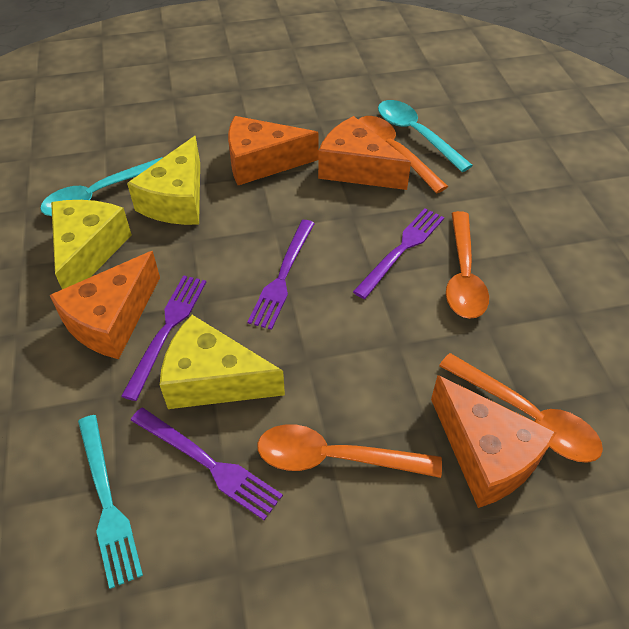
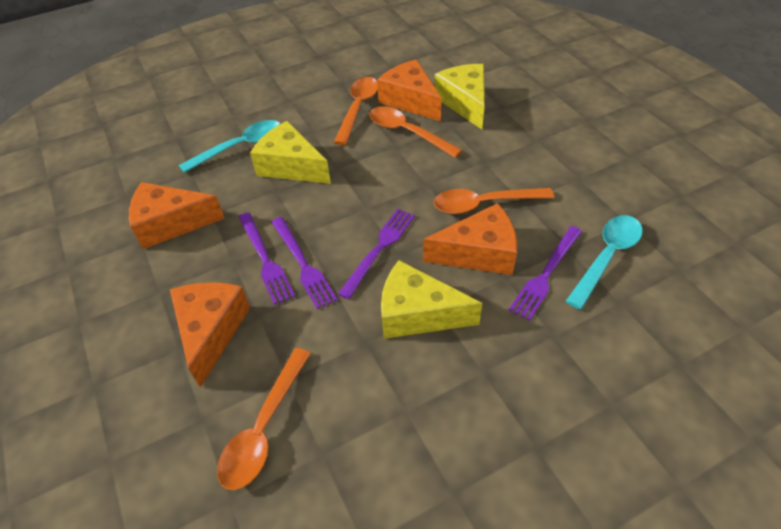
turquoise fork: [78,415,143,589] = 1 -> none = 0

